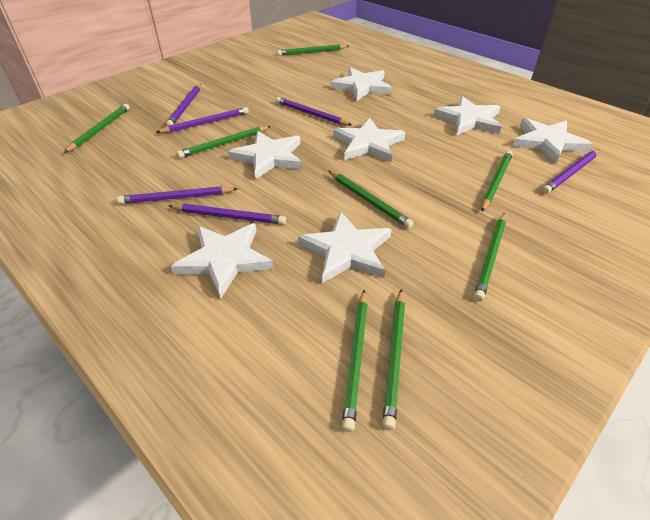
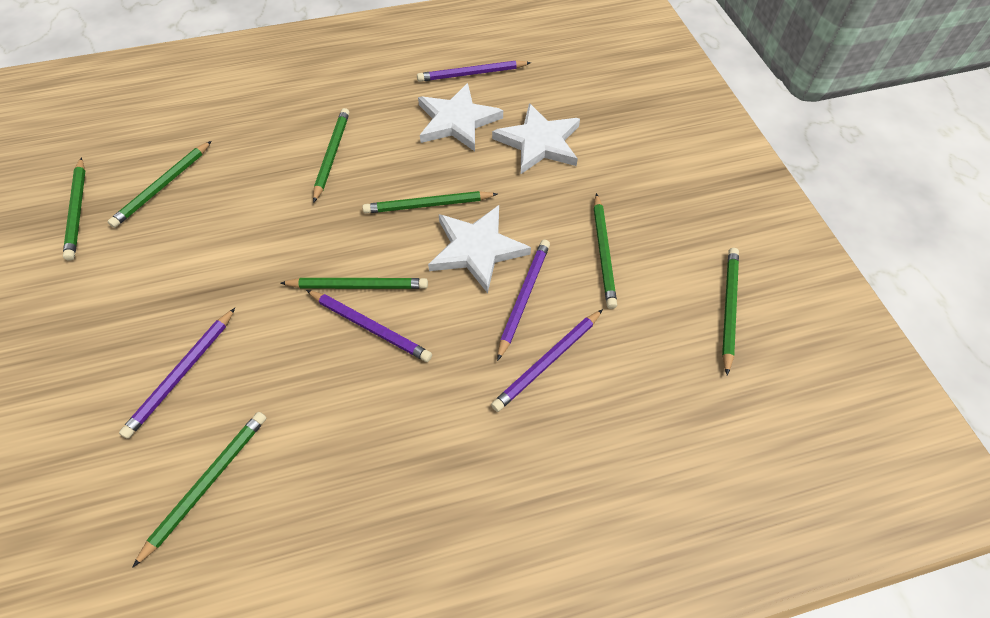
purple pencil: [117,186,238,204] [156,107,249,133] [166,84,201,126] [169,204,286,225] [276,97,352,125] [542,149,600,194] = 6 -> [119,308,235,439] [306,290,432,362] [417,60,531,82] [491,309,603,412] [497,240,550,361] = 5
white star: [171,223,274,299] [228,131,302,179] [298,211,392,283] [331,67,392,101] [333,118,405,162] [434,96,501,135] [513,118,592,163] = 7 -> [418,83,503,151] [428,205,531,293] [492,103,580,174] = 3

